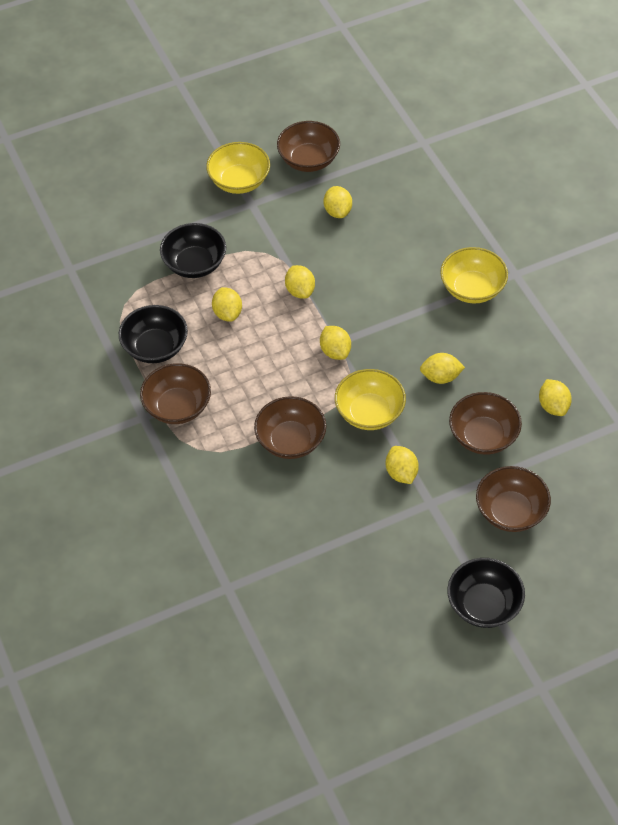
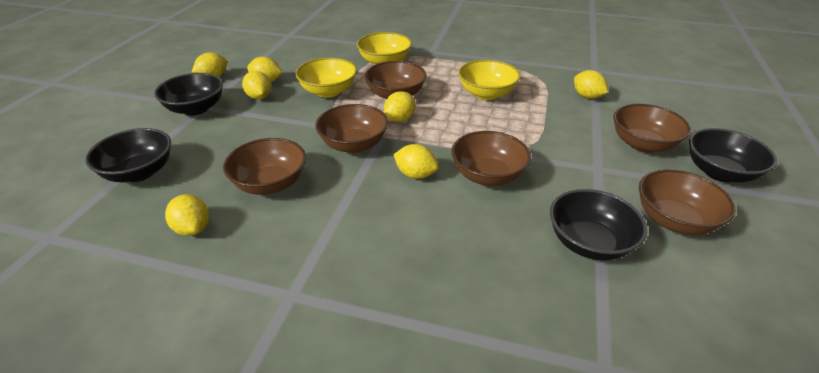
black bowl: [119,305,188,363] [160,223,226,278] [447,558,525,628] = 3 -> [85,128,171,183] [154,73,223,116] [550,189,647,261] [689,128,777,183] = 4
brown bowl: [140,363,211,424] [254,396,326,459] [277,121,340,172] [449,392,522,454] [476,466,551,532] = 5 -> [223,138,306,195] [315,104,388,153] [364,61,426,99] [451,131,531,186] [613,104,691,153] [639,169,736,235] = 6

